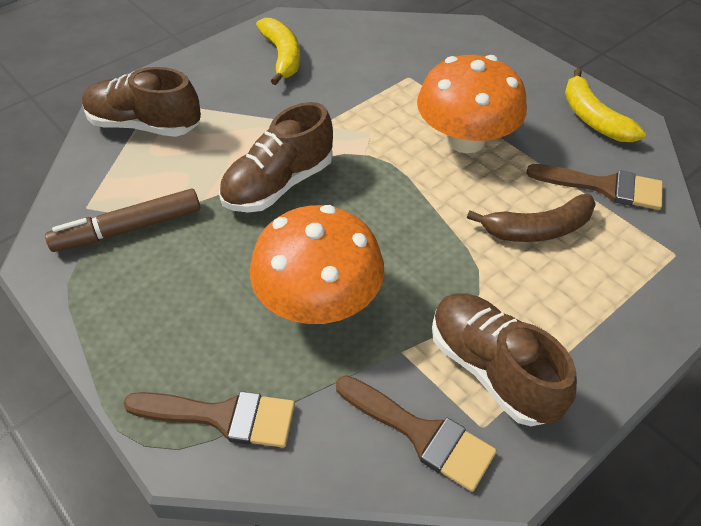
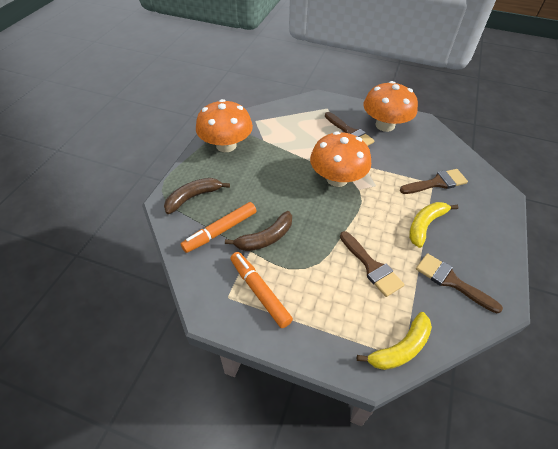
brown banana: [467,194,596,242] = 1 -> [164,178,230,214] [225,211,292,251] = 2
brown brush: [123,391,295,448] [336,375,497,492] [526,164,663,210] = 3 -> [325,112,375,146] [340,231,404,297] [400,169,468,194] [416,253,503,313] = 4
brown marker: [45,188,200,252] = 1 -> none = 0
brown shoe: [82,67,201,137] [219,102,333,212] [432,293,577,426] = 3 -> none = 0
orange marker: none = 0 -> [181,202,256,253] [230,252,293,328] = 2
orange mushroom: [250,205,384,324] [417,55,527,153] = 2 -> [196,99,253,152] [310,131,371,187] [364,81,418,132] = 3

